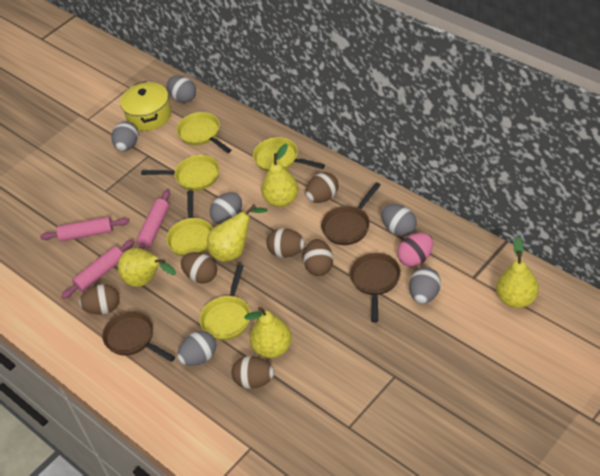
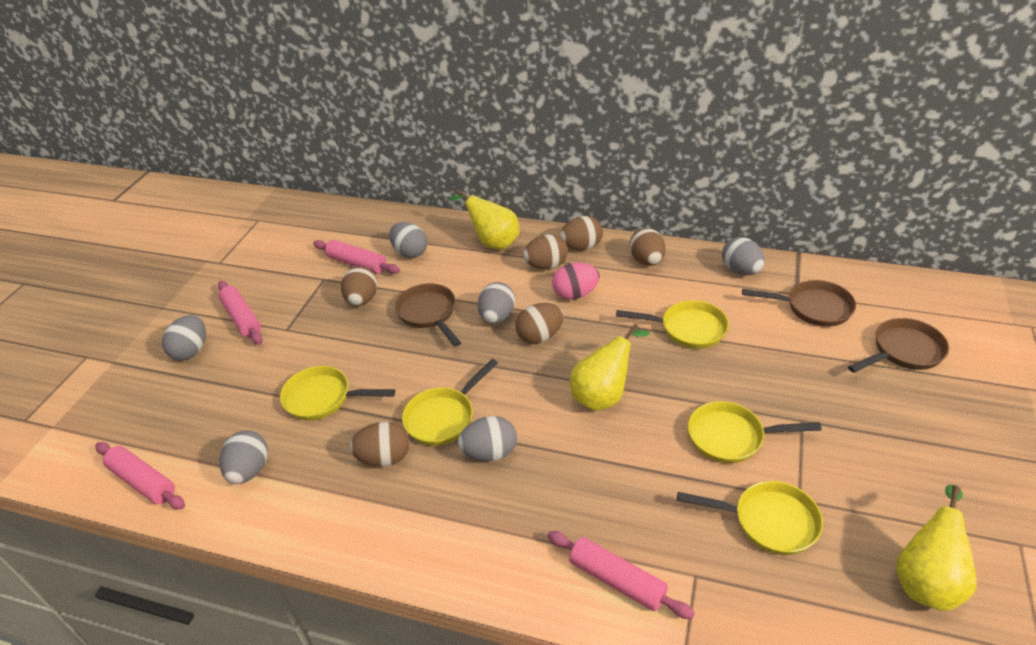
pink rolling pin: [40,217,129,242] [61,240,134,299] [136,190,170,249] = 3 -> [95,442,185,509] [218,281,263,345] [313,240,400,274] [547,531,695,619] = 4
yellow pear: [118,248,176,287] [207,205,268,262] [245,307,292,358] [261,144,299,207] [496,237,539,308] = 5 -> [448,189,520,249] [570,324,650,411] [896,485,977,611] = 3
yellow pot: [120,81,171,131] = 1 -> none = 0

